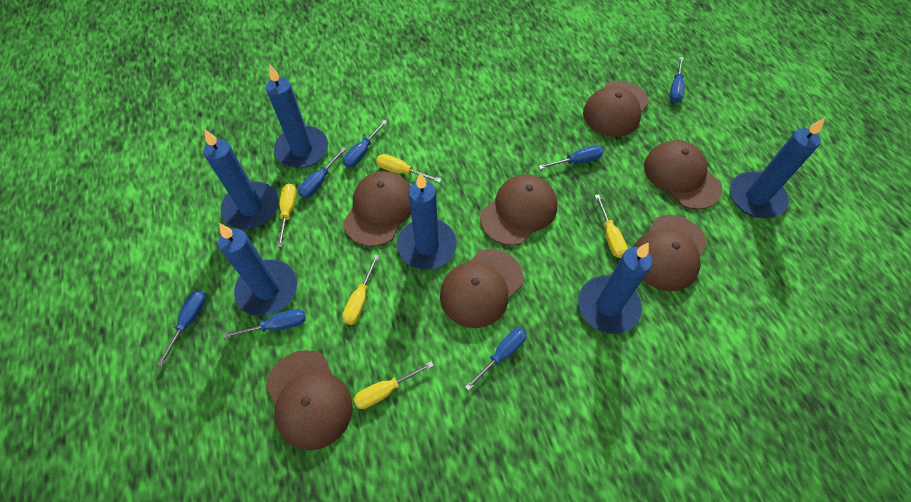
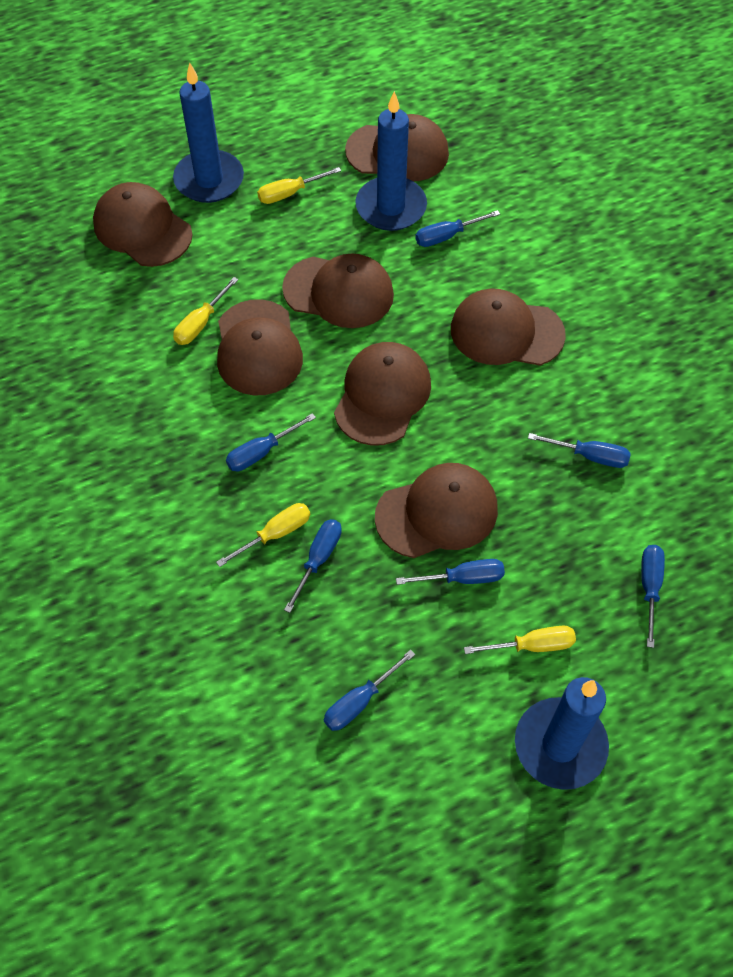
blue candle: [204,129,279,229] [218,223,297,316] [266,64,328,168] [397,172,457,270] [578,243,652,334] [730,117,825,218] = 6 -> [173,63,244,203] [355,91,427,231] [515,677,609,790] = 3
yellow screwdriver: [277,184,297,247] [342,255,379,325] [354,361,434,409] [376,154,441,183] [595,194,627,258] = 5 -> [173,277,238,345] [216,503,310,567] [257,167,341,204] [464,626,576,654] = 4

